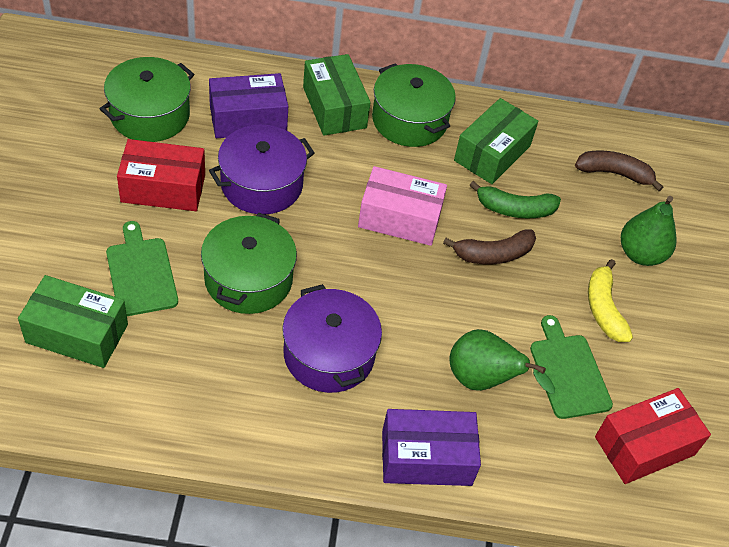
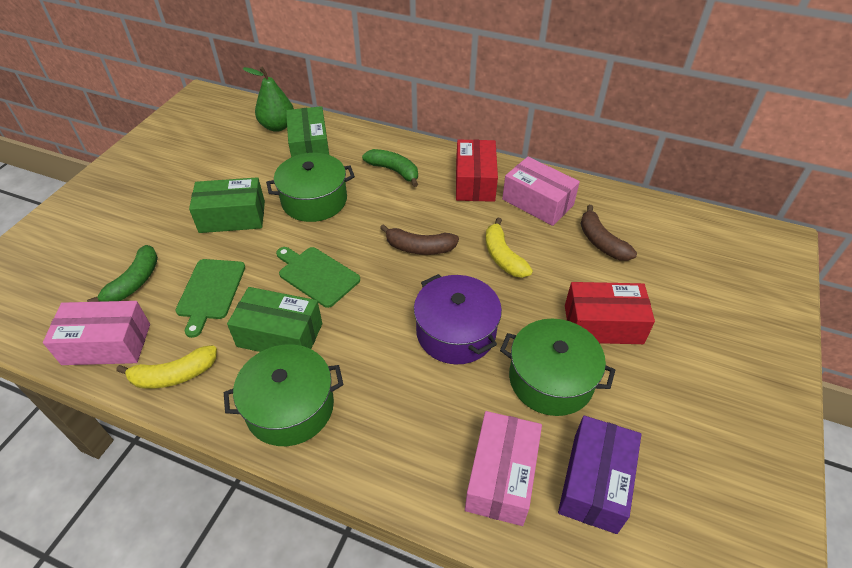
green banana: [469,181,561,219] = 1 -> [87,245,158,302] [362,149,418,187] = 2
green pear: [449,329,555,394] [621,196,676,266] = 2 -> [242,67,294,132] = 1
pink box: [358,166,447,246] = 1 -> [43,301,150,365] [465,411,542,526] [502,157,580,226] = 3
purple box: [209,73,288,138] [382,409,481,486] = 2 -> [558,416,641,534] = 1
purple pot: [209,125,315,214] [282,284,382,393] = 2 -> [414,274,502,364] = 1
yellow banana: [588,259,633,342] = 1 -> [116,345,217,389] [486,218,533,278] = 2

